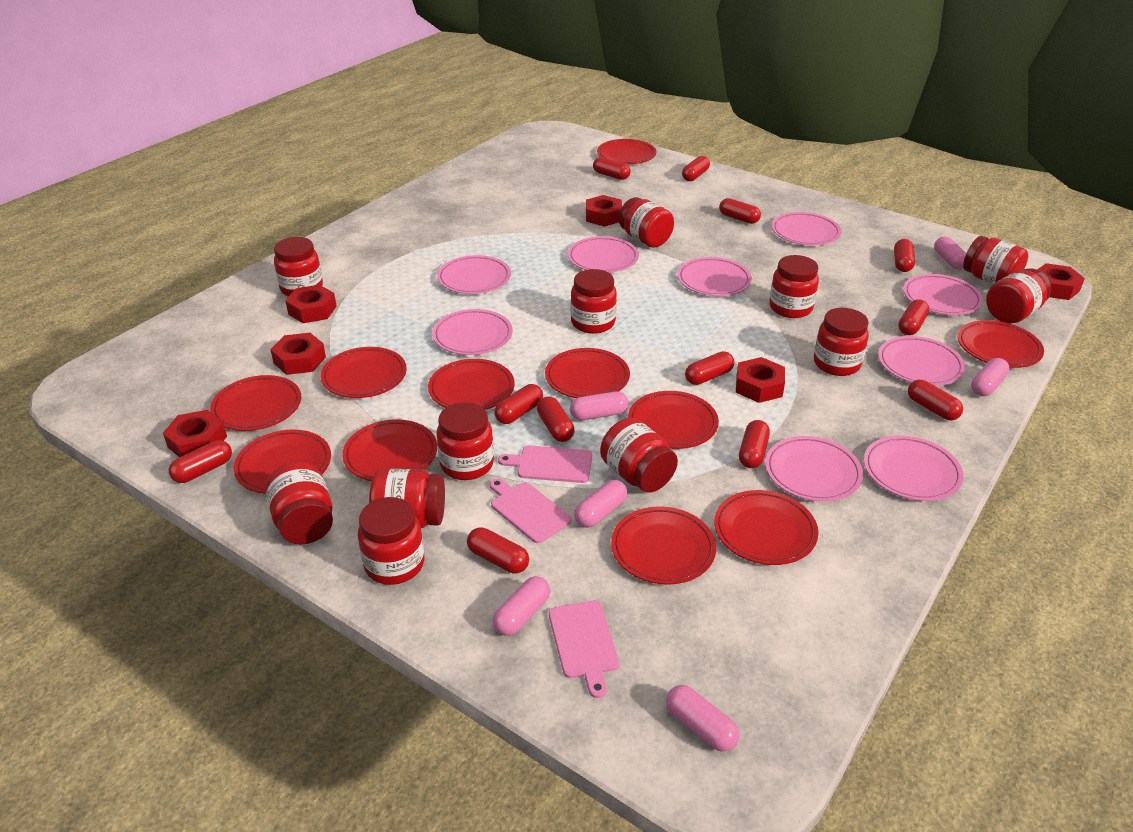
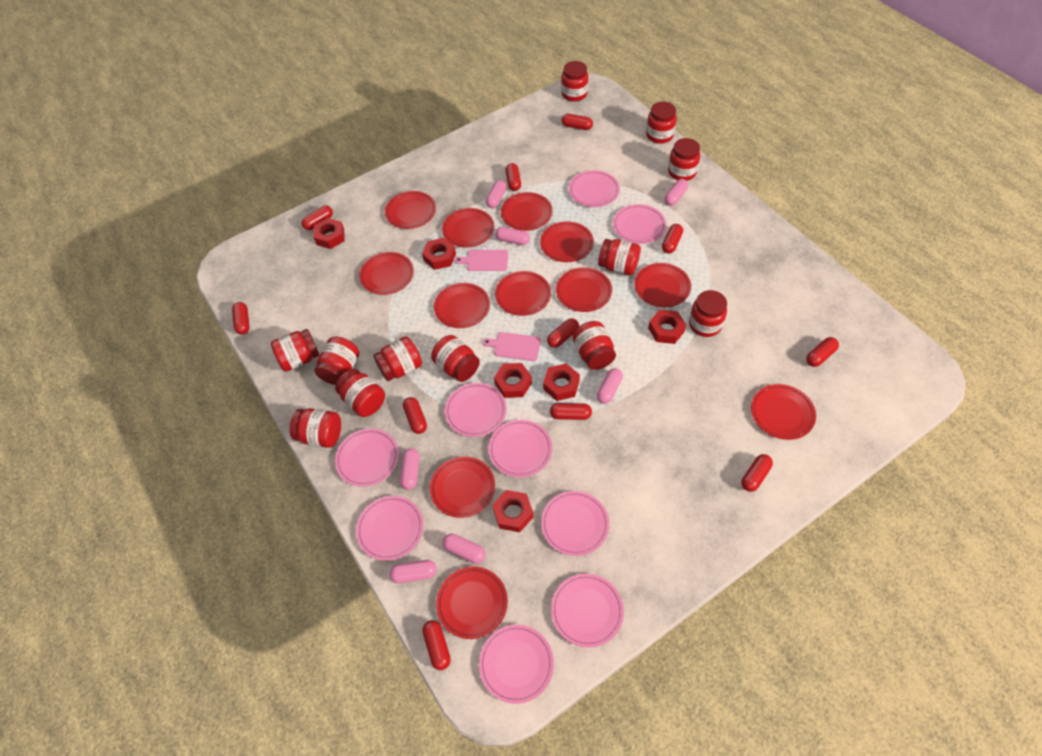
pink capsule: [493,576,550,636] [570,391,628,420] [574,480,627,528] [666,685,739,752] [934,236,966,270] [971,358,1010,396] = 6 -> [389,560,436,583] [400,448,419,490] [442,533,485,564] [486,180,507,208] [495,227,530,245] [597,368,623,404] [665,179,688,206] = 7
pink cutting board: [490,478,572,543] [498,445,592,483] [549,601,619,698] = 3 -> [455,250,508,271] [483,332,541,361] = 2
red capsule: [169,440,232,483] [467,527,529,574] [494,384,543,424] [537,396,575,442] [593,157,631,180] [682,156,710,181] [685,351,734,385] [719,198,761,224] [739,420,770,468] [894,239,915,272] [898,299,929,335] [908,380,963,420] = 12 -> [232,302,250,335] [301,205,333,230] [403,397,427,434] [422,620,451,670] [506,163,521,191] [547,318,579,348] [550,403,592,420] [562,114,593,130] [662,224,683,253] [741,454,773,492] [806,337,839,367] = 11
red plate: [210,375,301,431] [233,430,331,494] [321,347,407,398] [342,419,437,481] [428,359,515,410] [545,348,630,398] [597,139,656,164] [611,506,716,585] [628,391,719,449] [714,490,818,565] [957,320,1044,368] = 11 -> [359,252,414,295] [385,191,436,229] [430,456,495,518] [434,283,490,328] [436,566,508,639] [442,208,494,248] [495,271,551,316] [501,192,553,231] [540,221,594,262] [556,267,612,312] [634,263,691,307] [751,384,816,440] = 12

